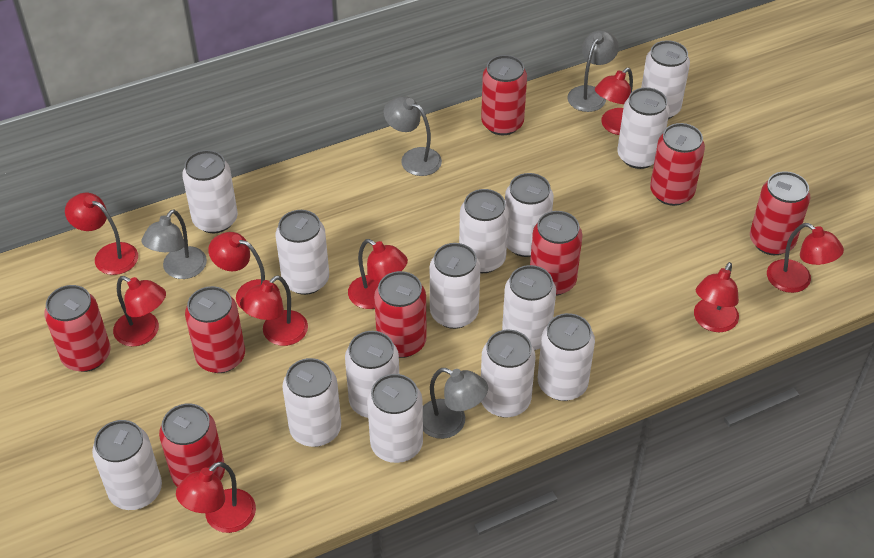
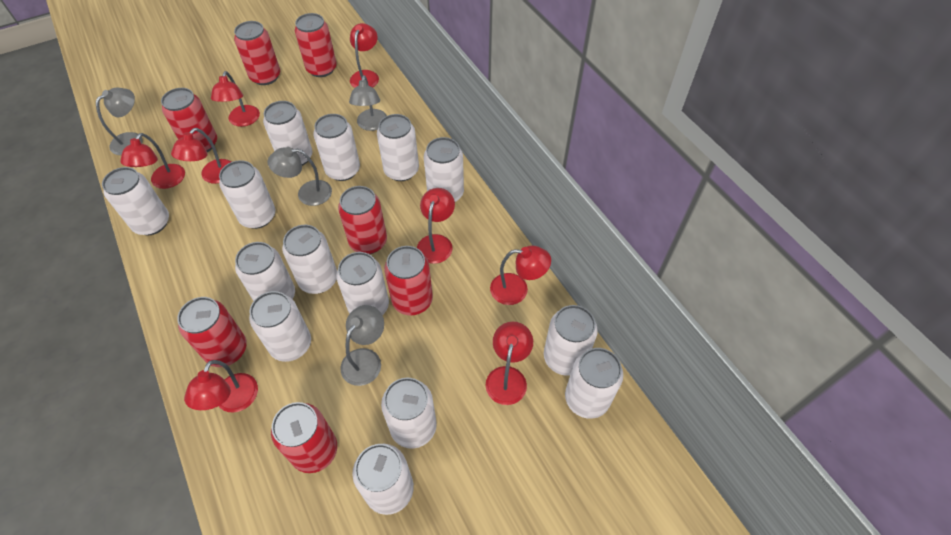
red can: [44,285,111,372] [159,403,225,487] [185,286,245,373] [374,271,427,358] [481,55,527,135] [530,211,582,296] [650,123,705,206] [750,171,810,255] = 8 -> [161,88,217,152] [177,297,247,367] [234,21,280,85] [271,402,337,473] [295,13,337,77] [338,186,387,254] [384,246,433,315] = 7
red lamp: [65,193,138,275] [113,276,166,347] [176,462,256,533] [208,232,280,309] [240,275,308,346] [348,239,408,309] [595,68,633,135] [694,262,739,332] [767,223,844,293] = 9 -> [120,133,185,189] [171,128,231,184] [184,360,258,412] [211,71,260,127] [350,23,379,88] [417,188,455,264] [486,322,533,405] [490,246,551,305] = 8

